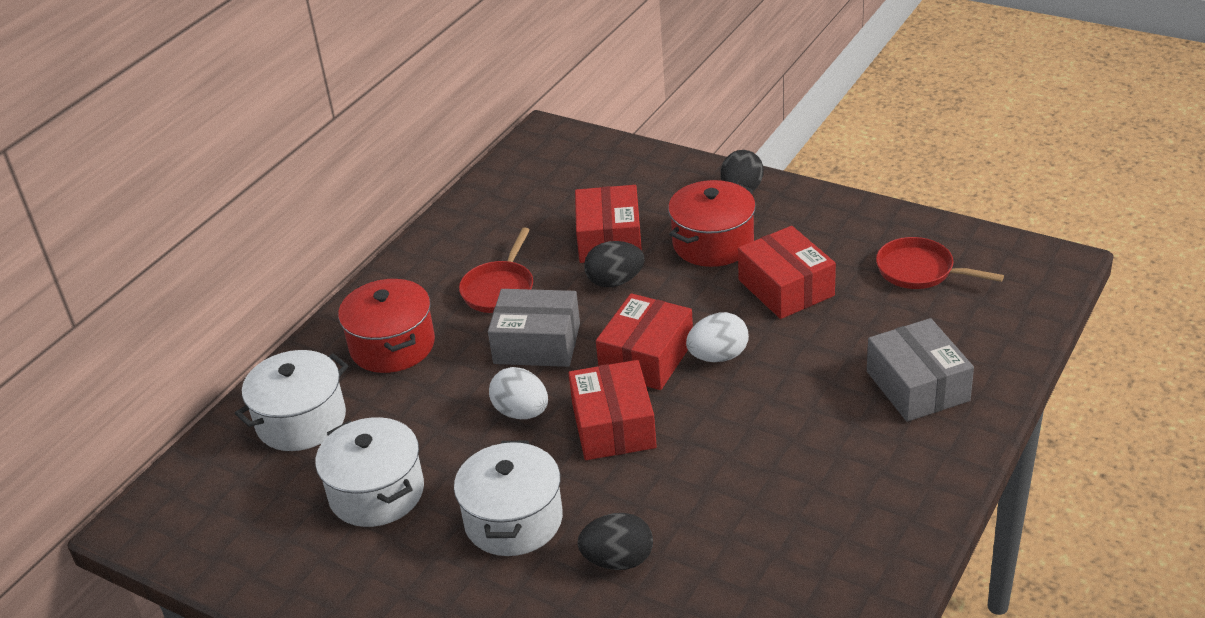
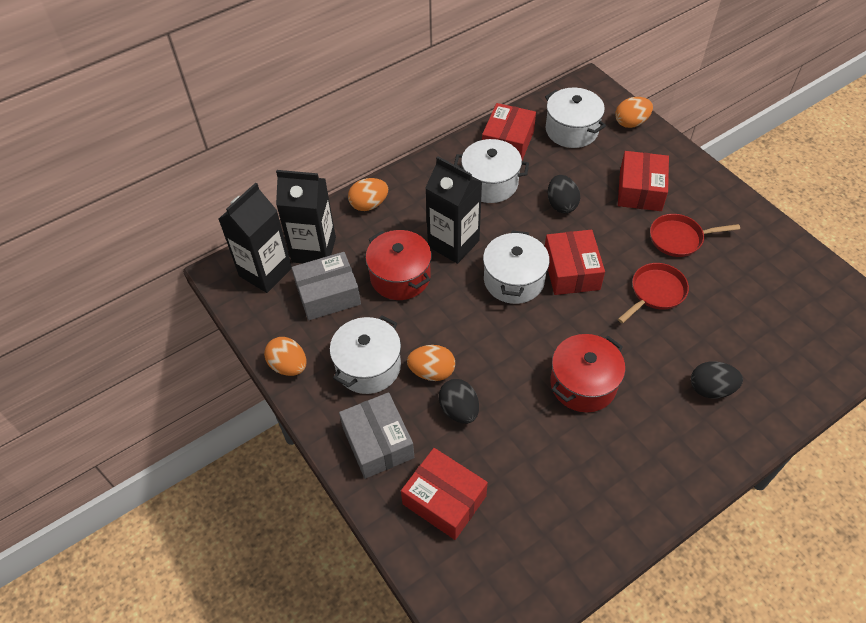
black carton: none = 0 -> [219,183,292,293] [276,170,336,264] [425,156,482,264] = 3
orange egg: none = 0 -> [264,337,306,376] [348,178,388,211] [407,345,455,381] [615,97,653,128] = 4
white egg: [489,367,548,419] [686,312,749,362] = 2 -> none = 0
white pot: [235,350,349,451] [315,417,424,527] [454,441,563,556] = 3 -> [330,316,401,394] [454,139,529,203] [483,230,550,304] [545,88,606,148] = 4

